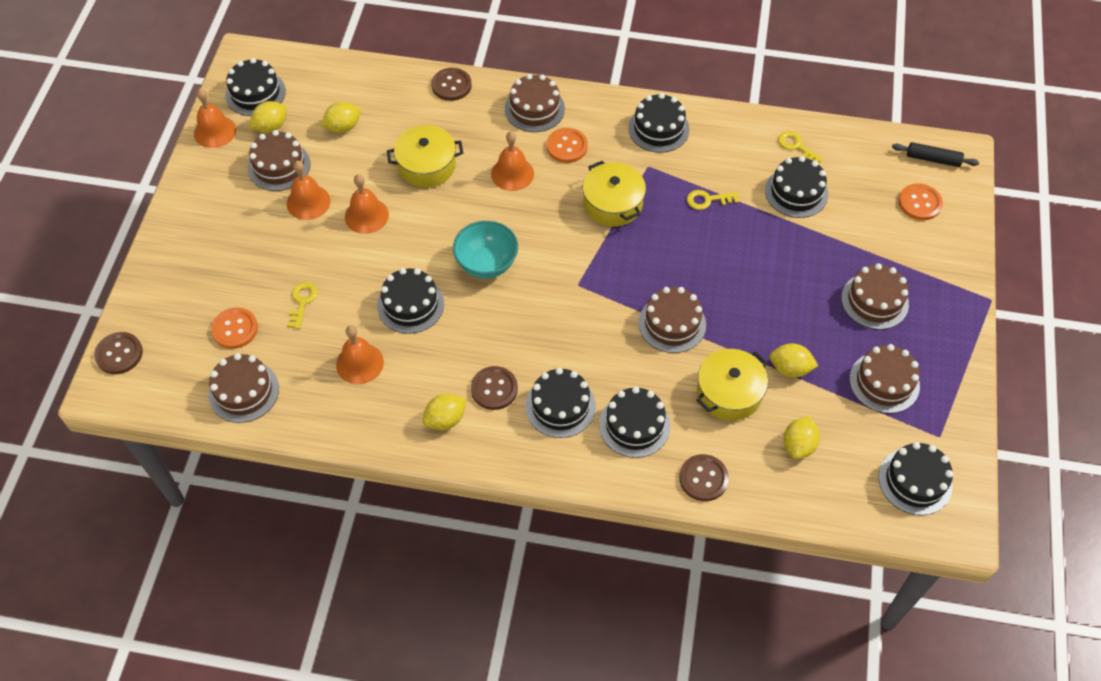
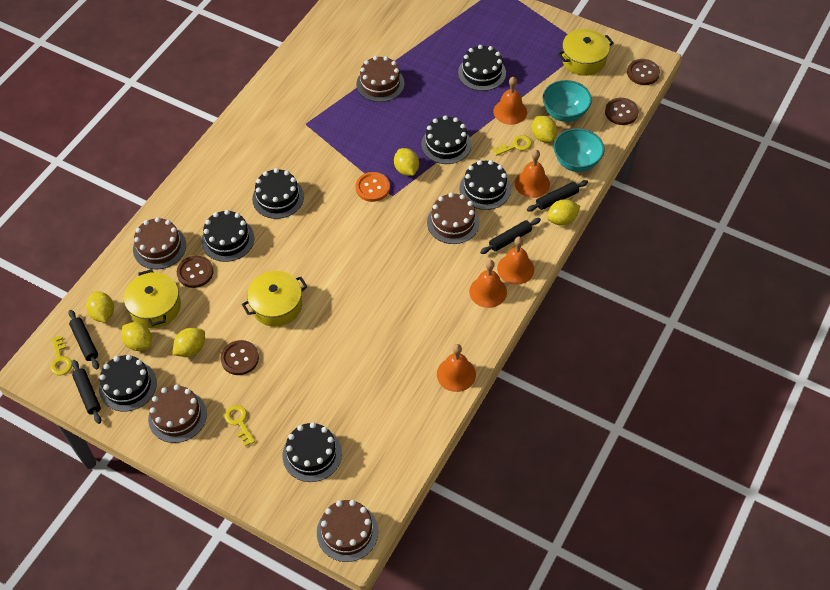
black rolling pin: [892,142,979,167] = 1 -> [69,310,99,369] [72,360,101,424] [480,218,541,254] [527,180,588,212] = 4
brown cake: [208,353,279,423] [248,130,310,191] [505,74,565,132] [639,287,706,353] [841,263,909,330] [849,344,920,413] = 6 -> [133,217,186,269] [148,385,207,443] [317,500,378,562] [356,56,405,102] [427,193,479,244] = 5
orange button: [211,307,258,349] [547,128,588,163] [898,183,943,220] = 3 -> [355,172,390,202] = 1
turquoise bowl: [453,221,518,279] = 1 -> [543,80,592,122] [554,128,604,172] = 2
yellow lemon: [250,101,287,133] [321,102,361,133] [422,394,467,430] [769,343,819,377] [784,416,820,460] = 5 -> [86,291,114,323] [121,322,152,351] [173,328,205,357] [394,148,419,176] [532,116,557,143] [547,199,580,226] = 6

